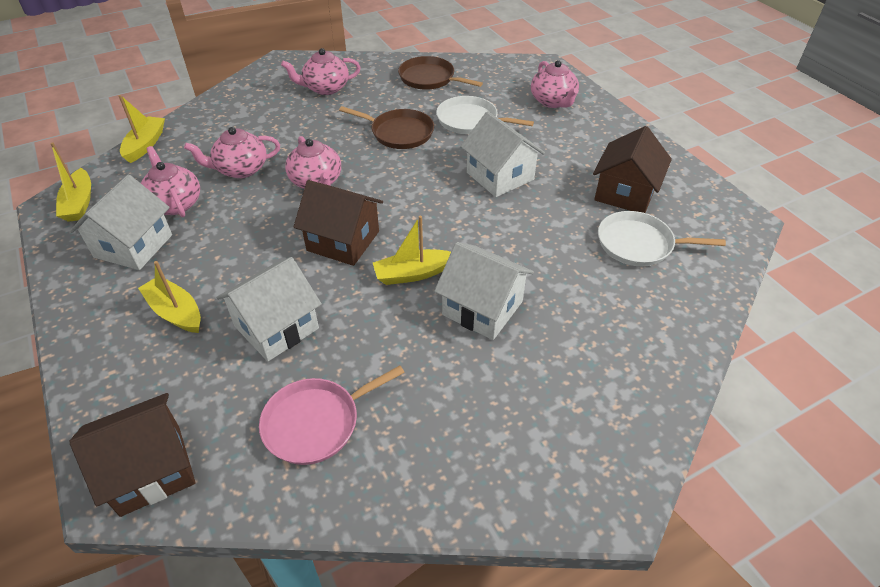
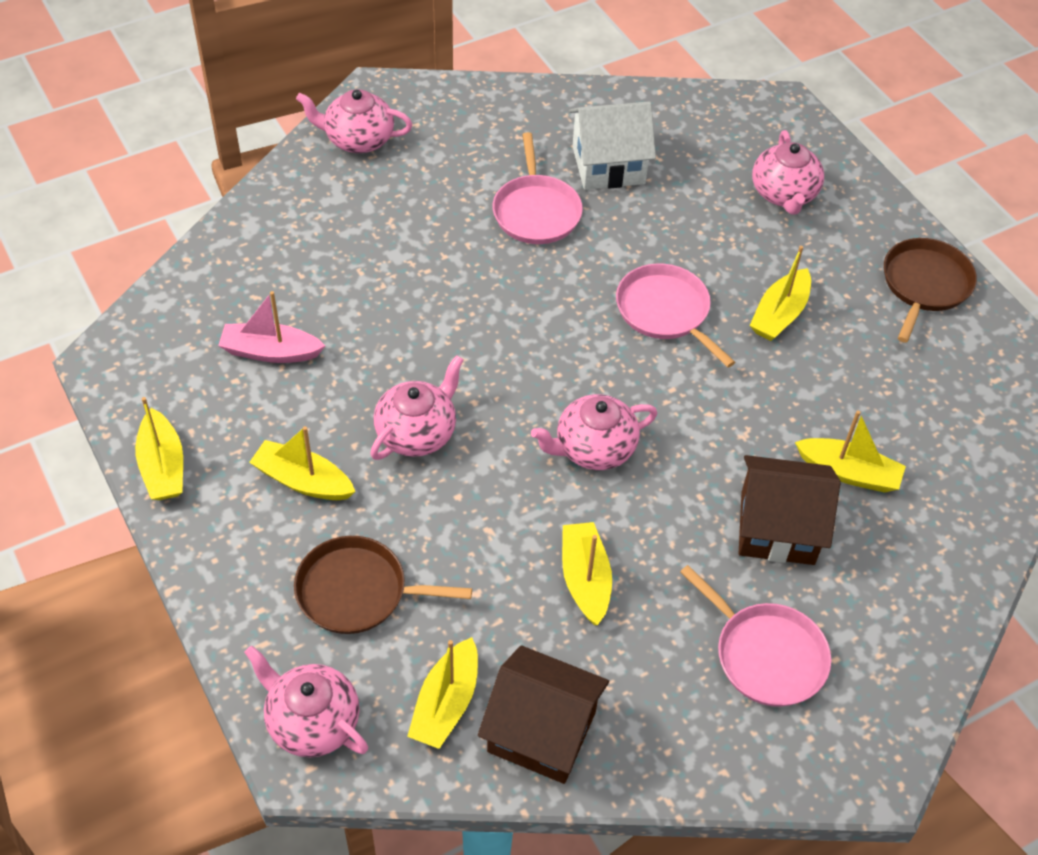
brown house: [69,393,196,517] [293,180,383,266] [593,126,672,213] = 3 -> [478,645,609,784] [739,455,840,565] = 2
pink boat: none = 0 -> [218,291,325,363] = 1
pink pan: [259,365,405,465] = 1 -> [493,132,583,244] [616,263,735,368] [680,565,831,707] = 3
white house: [70,175,172,270] [216,257,322,361] [434,242,534,340] [460,111,545,197] = 4 -> [569,101,656,190] = 1
white pan: [436,96,534,134] [598,211,726,266] = 2 -> none = 0
yellow boat: [50,142,91,222] [119,95,165,163] [138,261,201,333] [373,216,451,285] = 4 -> [135,397,183,500] [249,426,356,500] [407,637,478,749] [562,522,612,625] [750,246,811,341] [795,410,906,493] = 6

